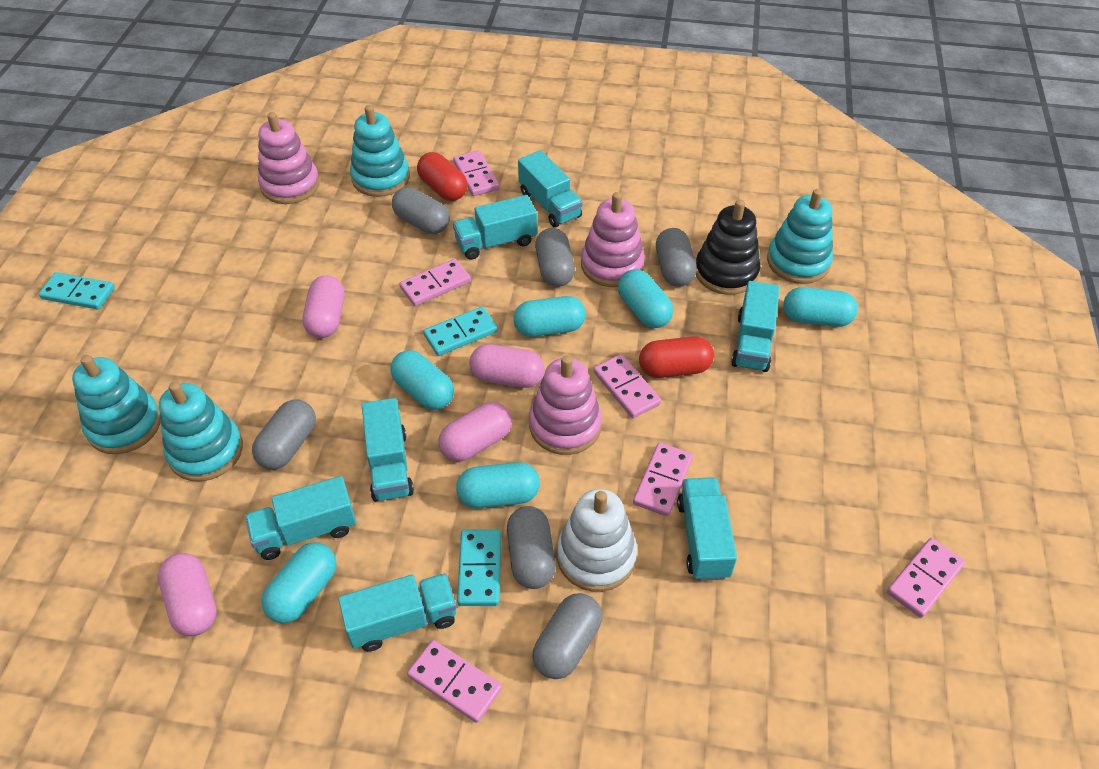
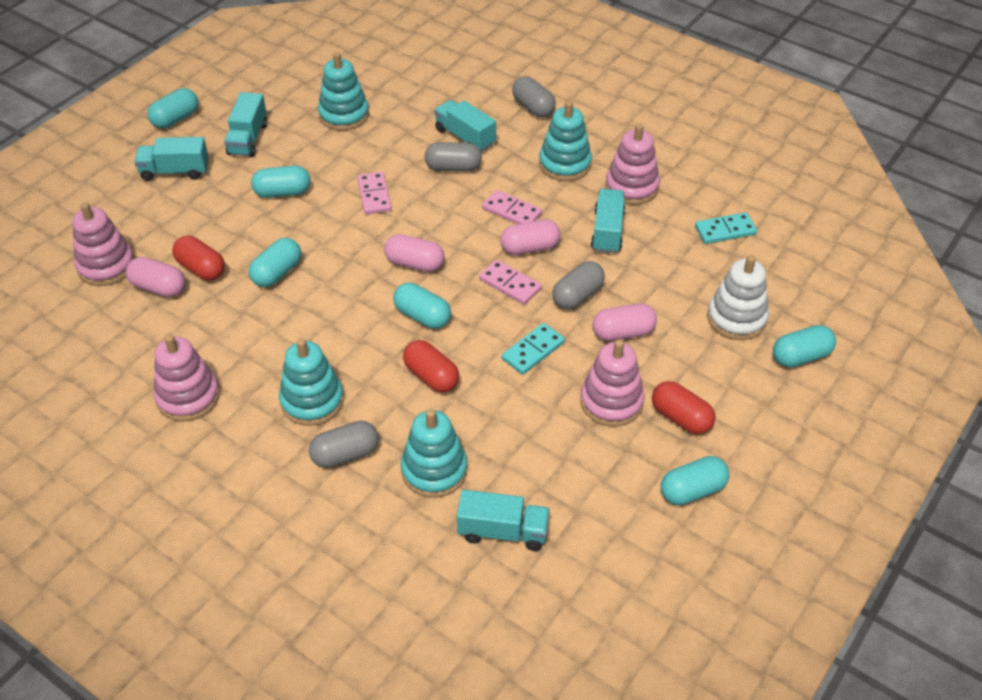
black stacking toy: [696,199,761,295] = 1 -> none = 0
grey capsule: [252,400,316,470] [392,187,450,234] [507,506,555,589] [533,593,602,679] [535,228,575,287] [656,228,697,287] = 6 -> [309,421,379,468] [425,142,482,172] [512,76,556,118] [552,261,605,310] = 4
pink domino: [400,259,471,306] [407,640,502,723] [453,150,500,196] [593,354,661,418] [633,443,693,516] [887,538,965,618] = 6 -> [357,172,392,215] [479,259,542,305] [482,190,542,224] = 3
pink stacking toy: [258,112,320,204] [529,355,602,455] [581,192,645,287] = 3 -> [72,202,135,286] [154,334,220,422] [580,339,645,427] [605,124,660,205] = 4
red capsule: [417,152,468,201] [639,336,714,378] = 2 -> [172,236,225,281] [403,340,459,393] [652,381,715,434] = 3
turquoise domino: [39,272,115,310] [423,306,498,356] [457,529,501,606] = 3 -> [502,323,565,375] [695,212,757,244] = 2
turquoise truck: [245,476,356,560] [338,573,457,652] [362,398,414,502] [453,195,537,260] [518,150,582,228] [677,477,737,581] [731,281,780,372] = 7 -> [134,137,209,181] [224,92,267,157] [434,100,496,152] [457,490,550,551] [591,189,625,253] = 5

